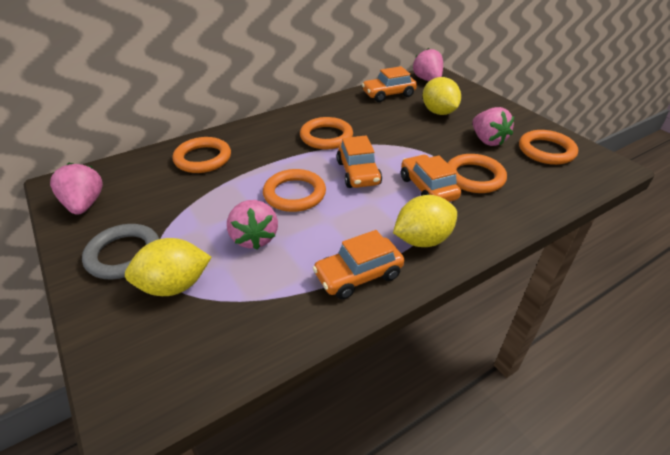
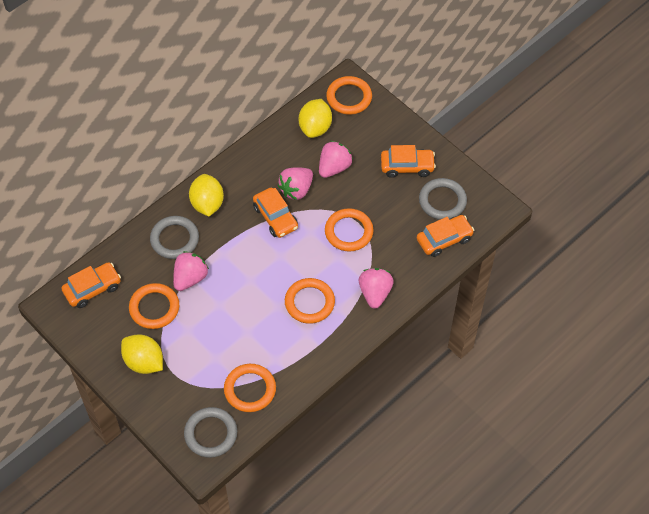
grey ring: [82,224,159,279] = 1 -> [150,216,199,259] [184,407,237,458] [419,178,467,220] = 3

